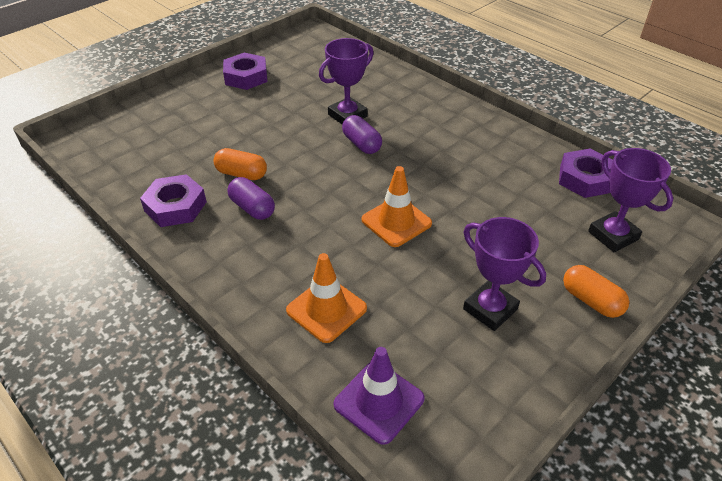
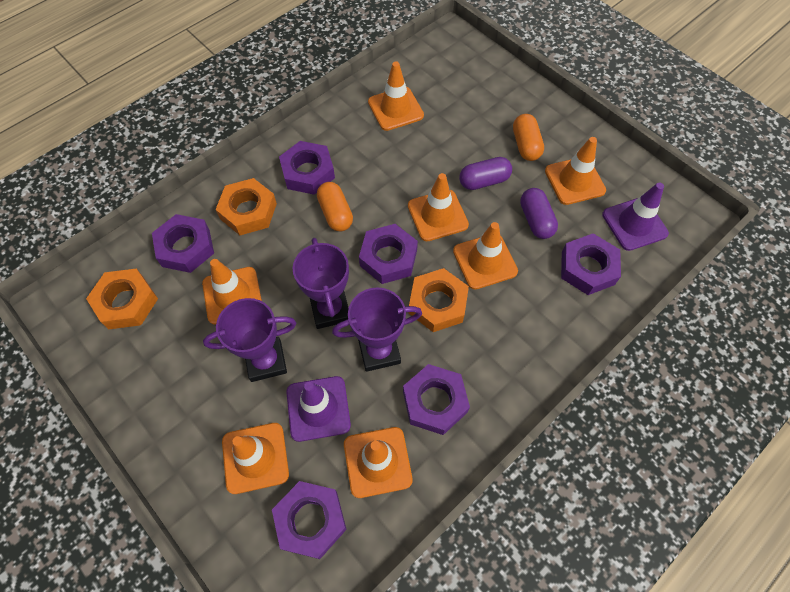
orange nut: none = 0 -> [86,268,158,329] [216,178,277,235] [409,268,469,332] = 3
orange traffic cone: [286,253,367,343] [362,166,432,247] = 2 -> [202,259,262,325] [222,423,289,494] [344,427,413,498] [368,61,424,131] [408,173,469,241] [453,222,518,290] [545,137,606,205] = 7
purple nut: [140,174,207,227] [223,53,267,90] [559,149,613,198] = 3 -> [152,214,214,273] [272,481,347,559] [279,141,335,195] [359,224,418,284] [403,364,470,435] [561,234,621,295] = 6
purple traffic cone: [333,347,425,445] = 1 -> [286,376,351,442] [602,183,669,251] = 2

